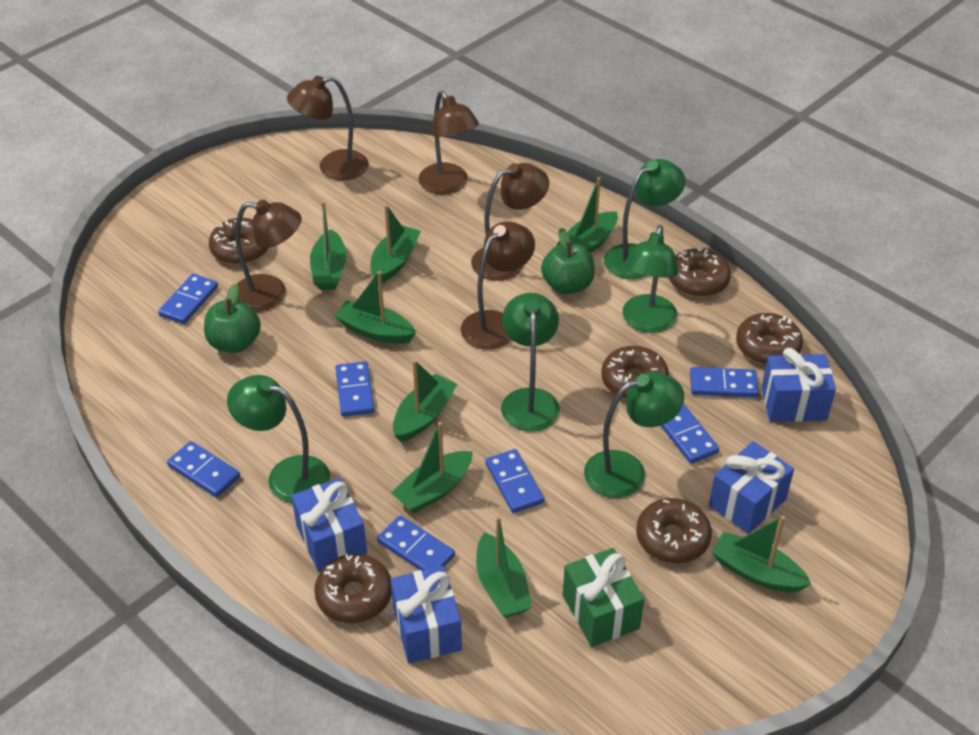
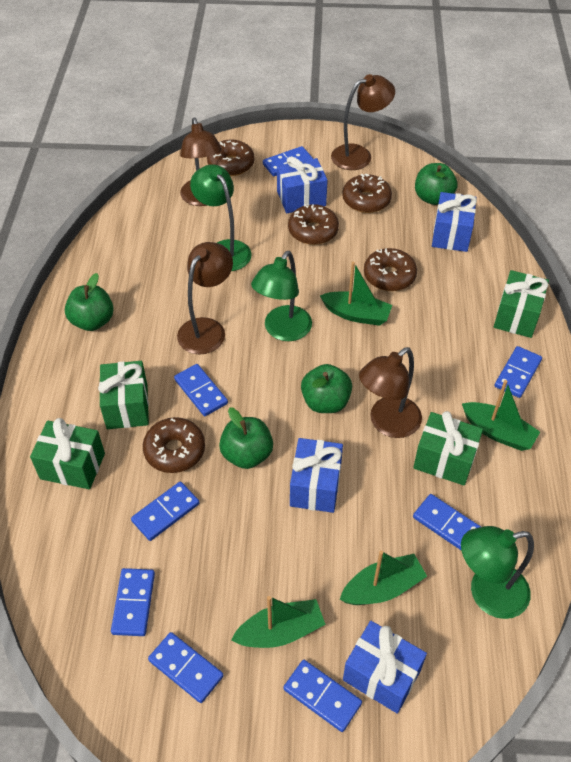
blue domino: [158,274,218,324] [167,441,240,497] [335,361,375,417] [377,515,455,571] [485,449,544,513] [661,404,719,464] [690,367,759,398] = 7 -> [111,568,155,636] [131,481,200,541] [148,632,224,703] [174,364,228,416] [263,146,313,176] [283,660,362,732] [413,494,481,550] [494,346,542,398] = 8
brown donut: [209,218,268,265] [314,554,392,623] [601,346,669,399] [636,498,712,563] [669,246,731,297] [736,313,803,365] = 6 -> [143,417,205,473] [207,139,255,176] [288,204,339,245] [342,173,392,213] [364,248,417,291] = 5
brown lamp: [235,199,302,312] [287,76,369,181] [418,91,479,194] [461,221,535,350] [471,163,549,281] = 5 -> [177,242,233,354] [180,118,222,206] [331,74,395,170] [359,347,422,438] = 4
green apple: [204,284,261,353] [541,228,595,294] = 2 -> [65,273,114,331] [219,407,273,469] [301,364,352,413] [415,163,458,205] = 4
green boat: [310,201,347,290] [335,271,416,344] [370,205,421,283] [391,422,473,513] [393,360,457,442] [476,516,532,618] [557,177,618,253] [711,516,811,592] = 8 -> [231,596,326,648] [320,261,392,326] [339,551,427,605] [462,380,540,451] = 4
green gift: [563,548,644,647] = 1 -> [30,418,105,489] [98,361,149,429] [413,411,483,486] [494,270,549,338] = 4
green lamp: [227,375,330,503] [501,293,560,432] [584,372,684,498] [604,159,685,279] [622,225,679,333] = 5 -> [190,164,252,271] [251,251,312,341] [461,526,534,619] = 3

